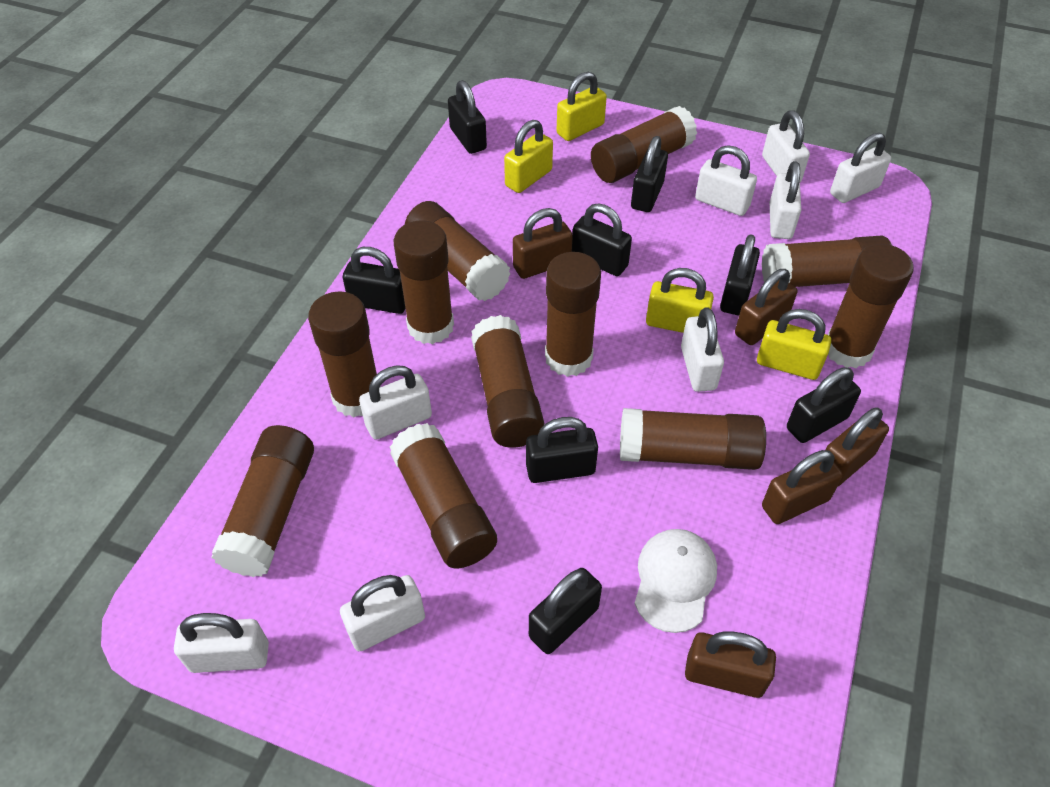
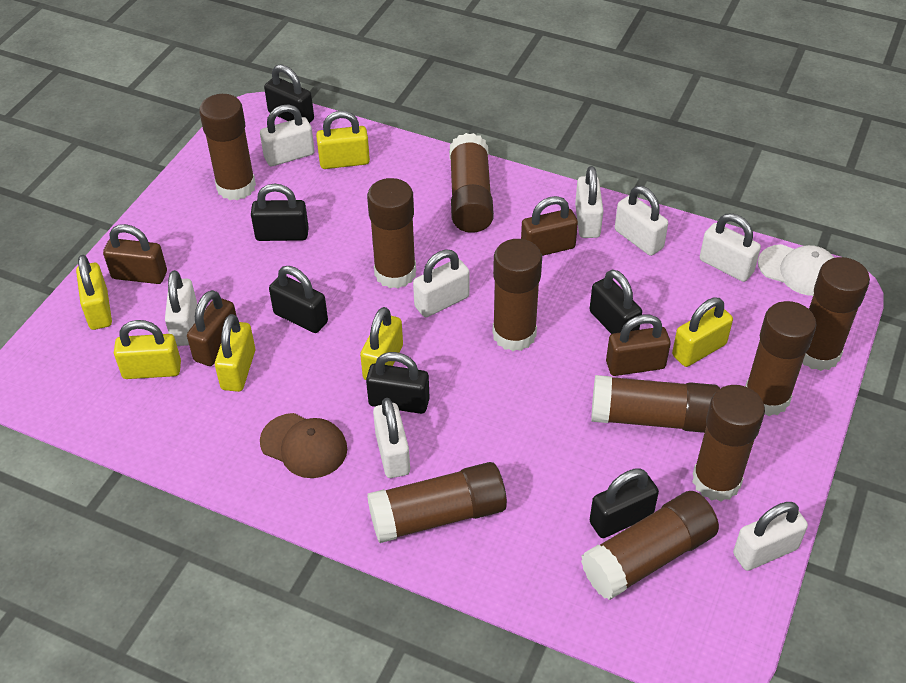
black padlock: [343,247,405,314] [448,80,487,154] [526,417,598,483] [529,568,602,654] [572,203,632,276] [631,136,668,212] [720,234,760,316] [787,367,861,443] = 8 -> [251,184,309,241] [264,64,314,123] [269,266,328,333] [366,352,430,414] [590,270,642,334] [590,469,659,538] = 6
brown cap: none = 0 -> [260,413,347,478] = 1
brown glue stick: [211,425,314,577] [308,291,377,417] [390,423,497,569] [394,220,454,344] [405,201,511,301] [471,315,545,448] [545,252,601,377] [591,106,697,183] [620,408,766,470] [761,235,892,287] [828,244,913,368] = 11 -> [199,94,256,200] [367,178,416,288] [367,462,507,543] [449,133,494,233] [493,239,542,351] [581,491,719,600] [591,375,720,433] [692,385,765,501] [745,301,816,416] [803,257,870,371] = 10
brown padlock: [513,208,573,279] [685,631,776,698] [735,269,797,345] [762,450,843,524] [826,408,889,487] = 5 -> [103,224,167,284] [187,290,237,366] [521,196,578,256] [606,315,671,376] = 4
yellow padlock: [504,120,553,193] [557,72,607,141] [646,268,714,333] [757,309,831,380] = 4 -> [76,255,112,330] [114,320,181,379] [215,314,255,392] [316,111,370,169] [360,307,403,380] [672,297,733,367] = 6

